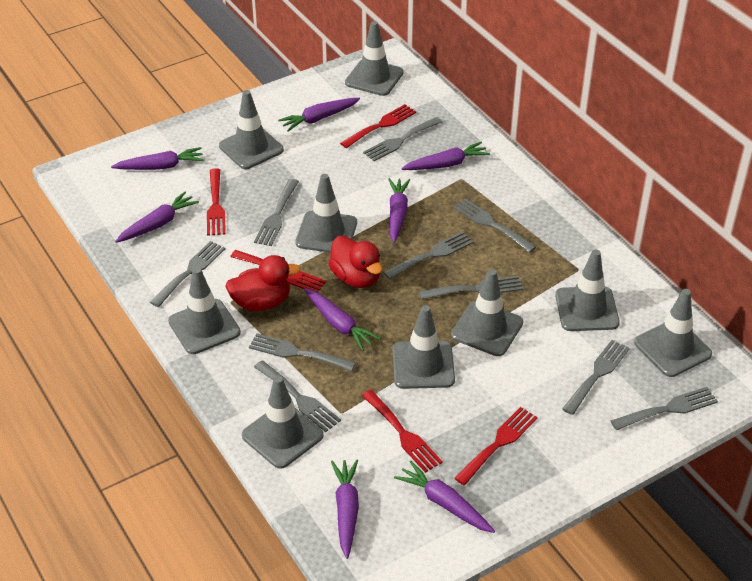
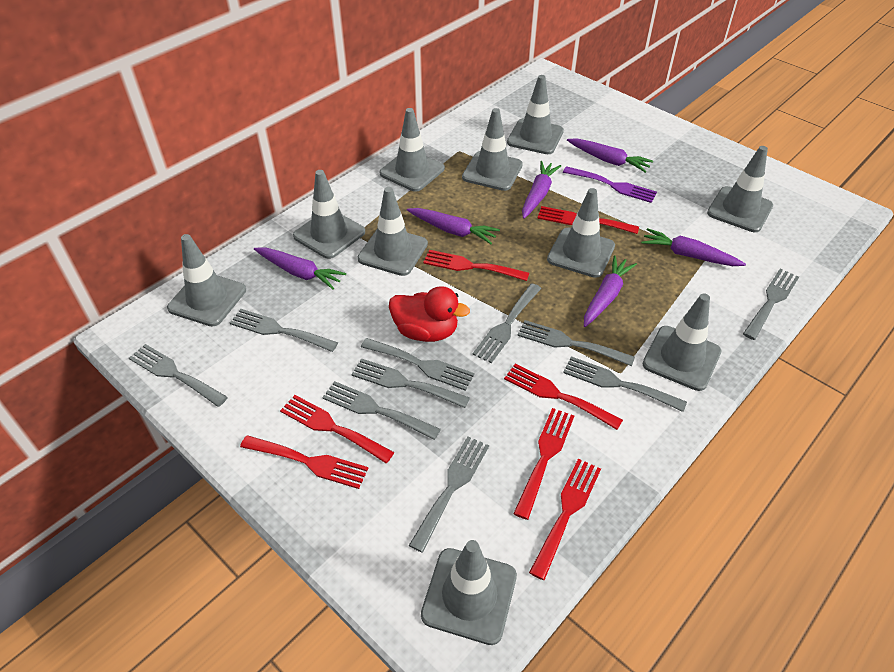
grey traffic cone: [168,267,241,354] [219,90,284,169] [242,376,323,469] [295,174,357,253] [345,21,403,96] [393,305,455,389] [451,269,523,356] [555,250,620,331] [634,289,712,377] = 9 -> [167,234,246,326] [293,170,365,259] [358,187,428,276] [380,108,445,192] [421,540,517,645] [462,108,523,191] [507,75,564,154] [547,188,615,278] [643,293,721,391] [707,146,773,232] = 10
purple carrot: [111,147,204,170] [115,191,199,243] [278,98,360,132] [304,288,381,351] [331,460,359,559] [388,178,410,243] [394,461,495,533] [401,142,490,170] = 8 -> [254,247,346,290] [407,208,500,244] [522,161,561,219] [567,138,653,173] [584,255,637,327] [641,228,746,266] = 6
purple fork: none = 0 -> [563,166,657,203] = 1
red duck: [225,255,301,311] [328,236,382,288] = 2 -> [389,286,470,342] = 1
red fork: [207,168,226,236] [230,250,326,292] [340,104,416,148] [362,390,443,473] [454,407,538,485] = 5 -> [240,435,368,489] [280,395,394,463] [423,250,529,281] [504,364,623,430] [513,408,574,520] [529,459,601,580] [537,206,639,234] = 7

